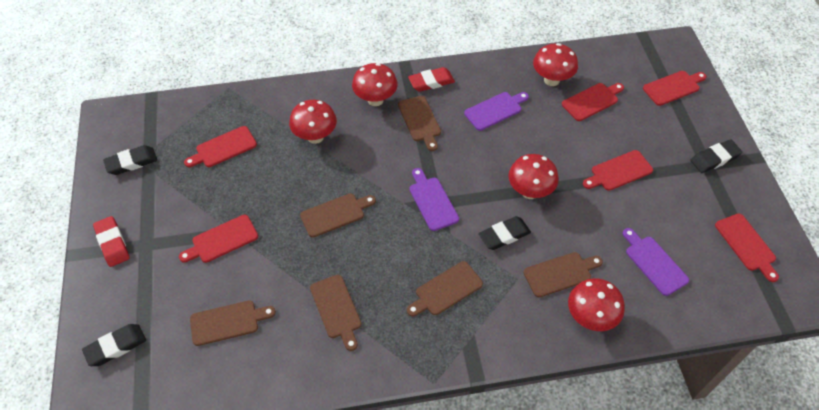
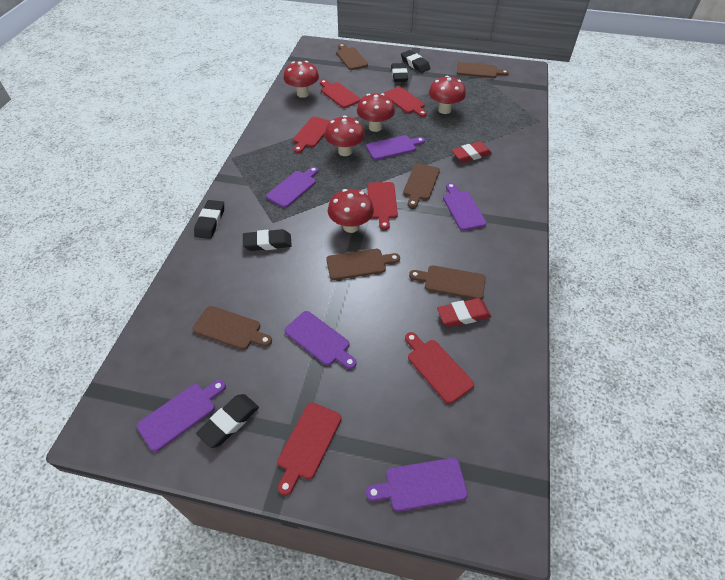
black eraser: [82,324,146,366] [103,145,157,175] [479,216,531,250] [690,139,742,173] = 4 -> [194,200,224,239] [196,394,259,448] [243,229,292,251] [391,63,408,82] [401,50,431,73] = 5
purple cutting board: [409,168,459,231] [464,92,529,131] [623,228,689,296] = 3 -> [137,380,226,452] [266,167,318,208] [284,311,357,369] [366,135,425,160] [366,458,468,511] [443,183,487,231] = 6

